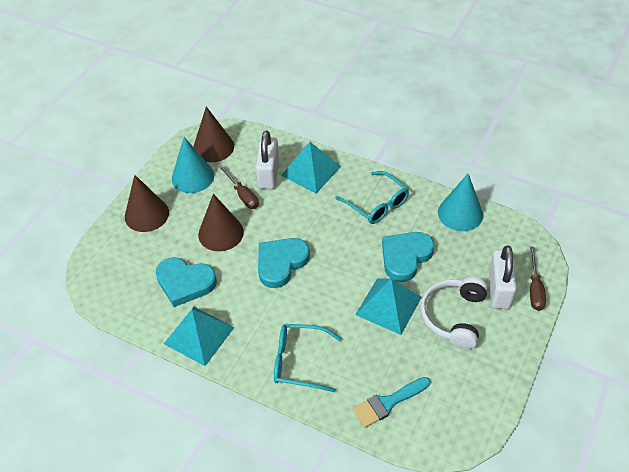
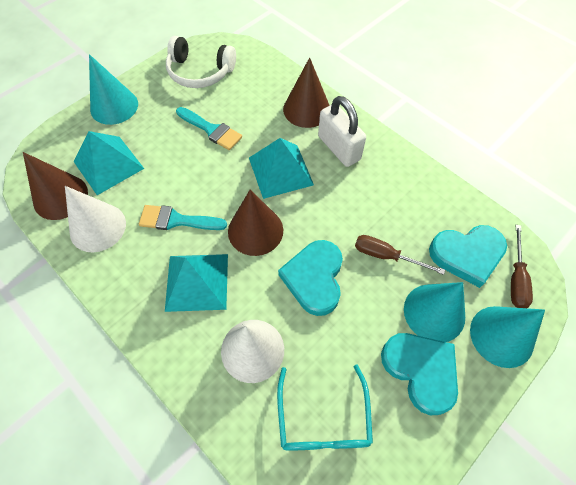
turquoise brush: [353,377,430,428] = 1 -> [139,205,227,230] [176,107,242,150] = 2
turquoise cone: [172,137,214,193] [438,174,483,231] = 2 -> [89,54,138,125] [404,282,465,342] [470,306,545,368] = 3
turquoise glasses: [274,324,341,392] [335,171,409,224] = 2 -> [277,365,373,451] = 1
white cone: none = 0 -> [65,186,126,252] [221,320,284,383] = 2
white padlock: [256,130,279,189] [489,245,517,309] = 2 -> [318,96,366,167] = 1

